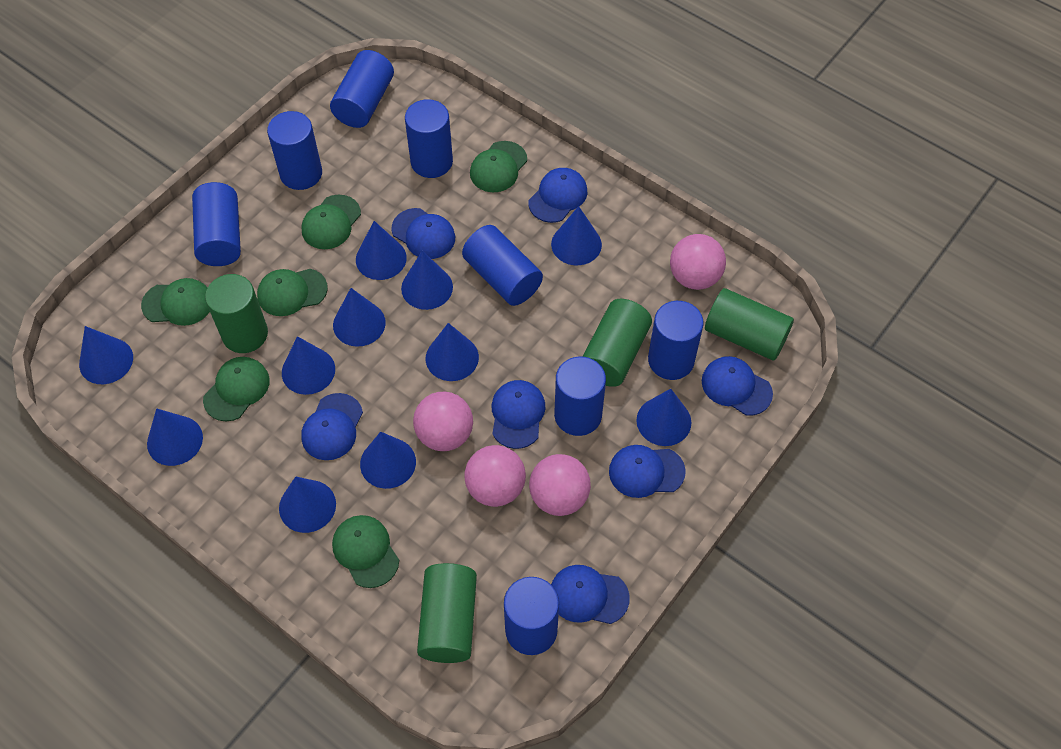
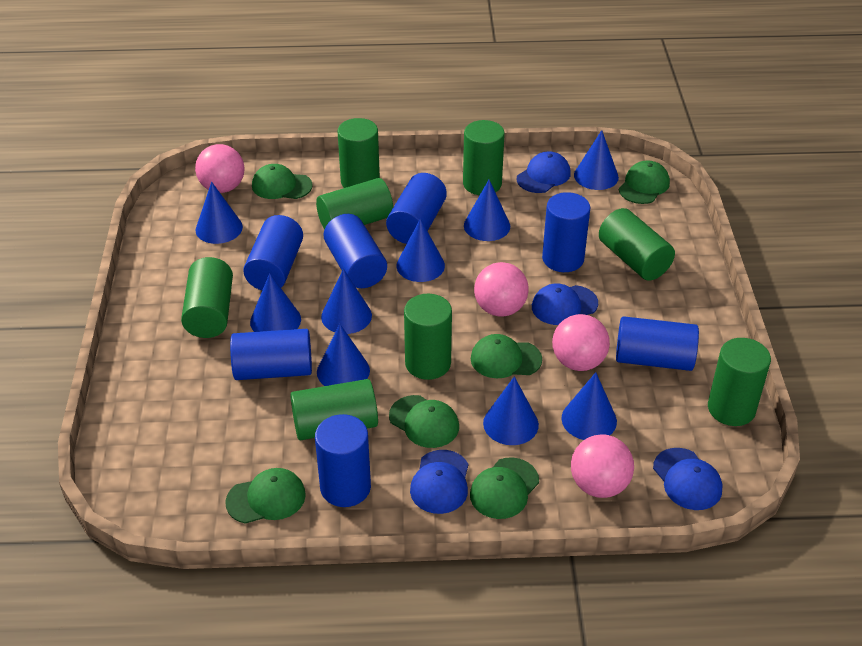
blue cap: [301,393,363,460] [392,208,455,259] [492,380,546,449] [529,168,587,223] [551,565,630,624] [609,445,686,498] [702,356,773,416] = 7 -> [410,450,468,514] [517,151,571,193] [532,283,598,325] [653,448,723,510] = 4
blue cone: [79,326,133,384] [147,408,203,466] [279,476,336,533] [282,336,335,395] [333,288,386,347] [356,221,407,280] [360,432,416,489] [401,251,453,310] [426,323,479,381] [551,206,602,265] [636,389,691,446] = 11 -> [196,182,243,244] [250,273,301,332] [317,324,370,386] [321,269,372,334] [397,219,445,282] [464,180,510,241] [483,376,539,445] [561,372,617,440] [574,130,619,190] = 9
blue cylinder: [192,182,241,266] [267,111,322,190] [330,50,394,128] [405,99,453,178] [462,225,543,306] [504,577,559,655] [554,357,606,436] [648,301,704,380] = 8 -> [230,329,312,380] [243,215,303,290] [315,414,371,507] [324,214,387,288] [386,173,447,244] [542,192,591,272] [616,316,699,371] = 7
green cylinder: [205,274,268,353] [417,563,477,663] [582,299,652,387] [705,288,794,361] = 4 -> [181,257,233,338] [290,379,378,440] [316,178,393,230] [338,118,380,188] [404,294,452,380] [463,120,505,195] [599,208,675,281] [708,338,771,426] = 8

